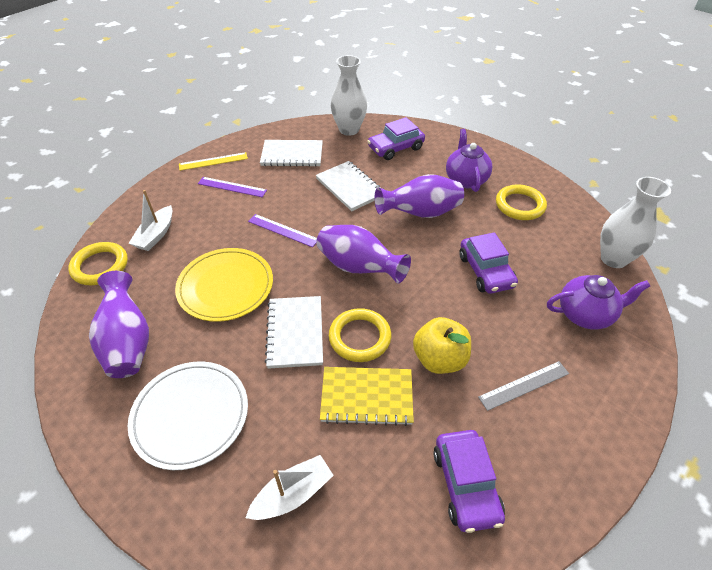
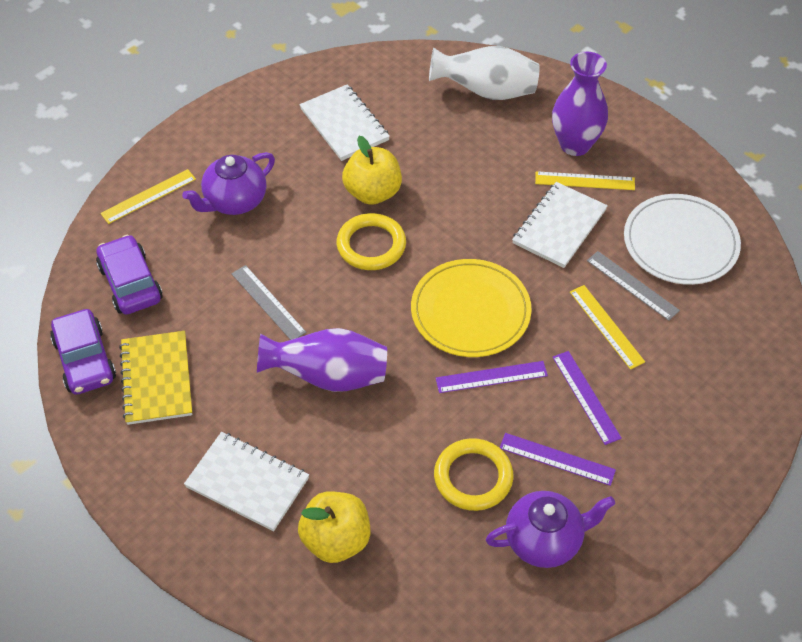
grey ruler: [478,361,569,411] = 1 -> [231,265,306,340] [587,251,680,321] = 2
purple car: [367,117,425,160] [433,430,505,533] [459,232,518,294] = 3 -> [50,309,116,395] [96,235,163,314] = 2
purple ruler: [198,177,267,197] [248,214,317,247] = 2 -> [436,361,548,393] [499,433,616,486] [553,351,622,445] = 3
purple vase: [89,271,149,378] [317,225,411,284] [375,174,464,218] = 3 -> [257,328,387,392] [552,52,608,156] = 2
white boat: [128,190,173,251] [246,455,334,520] = 2 -> none = 0
white vase: [331,55,367,136] [600,177,671,268] = 2 -> [429,46,540,100] = 1
yellow apple: [413,317,471,374] = 1 -> [298,491,370,563] [342,136,402,205] = 2
yellow ring: [68,242,128,285] [329,308,391,362] [496,185,547,220] = 3 -> [336,213,406,270] [434,438,513,511] = 2
yellow ruler: [179,152,248,171] = 1 -> [100,169,196,224] [535,171,635,190] [570,285,645,370] = 3

